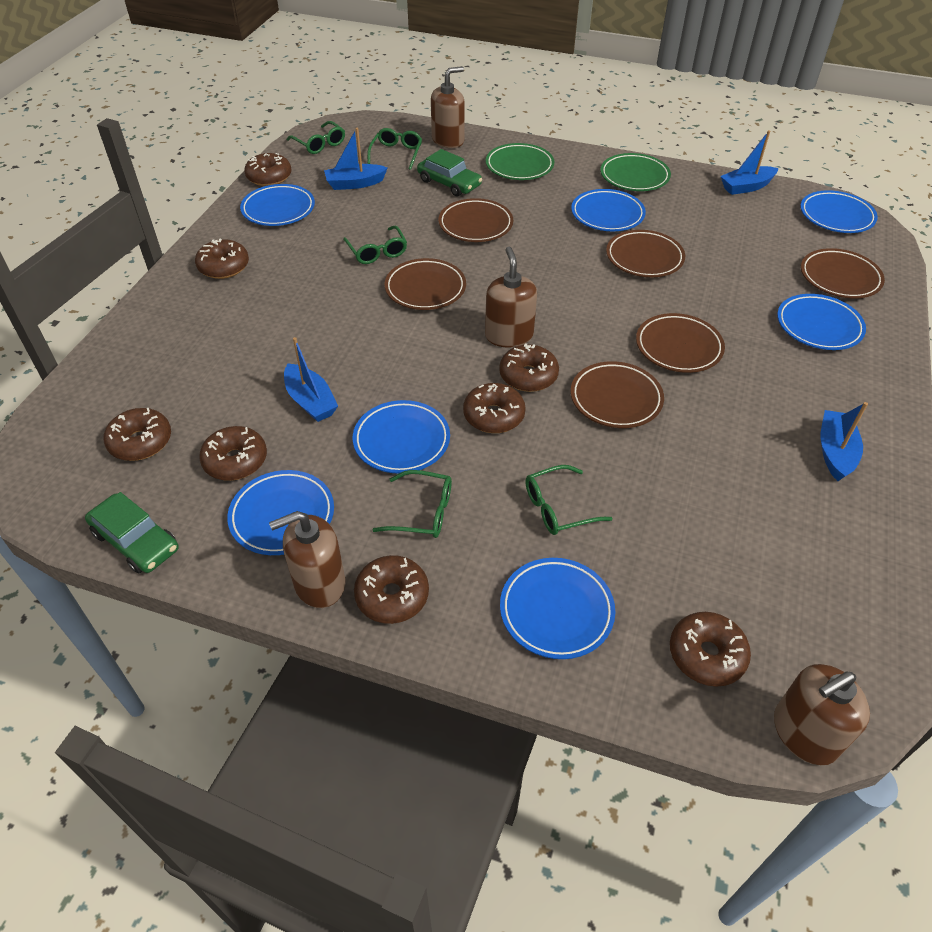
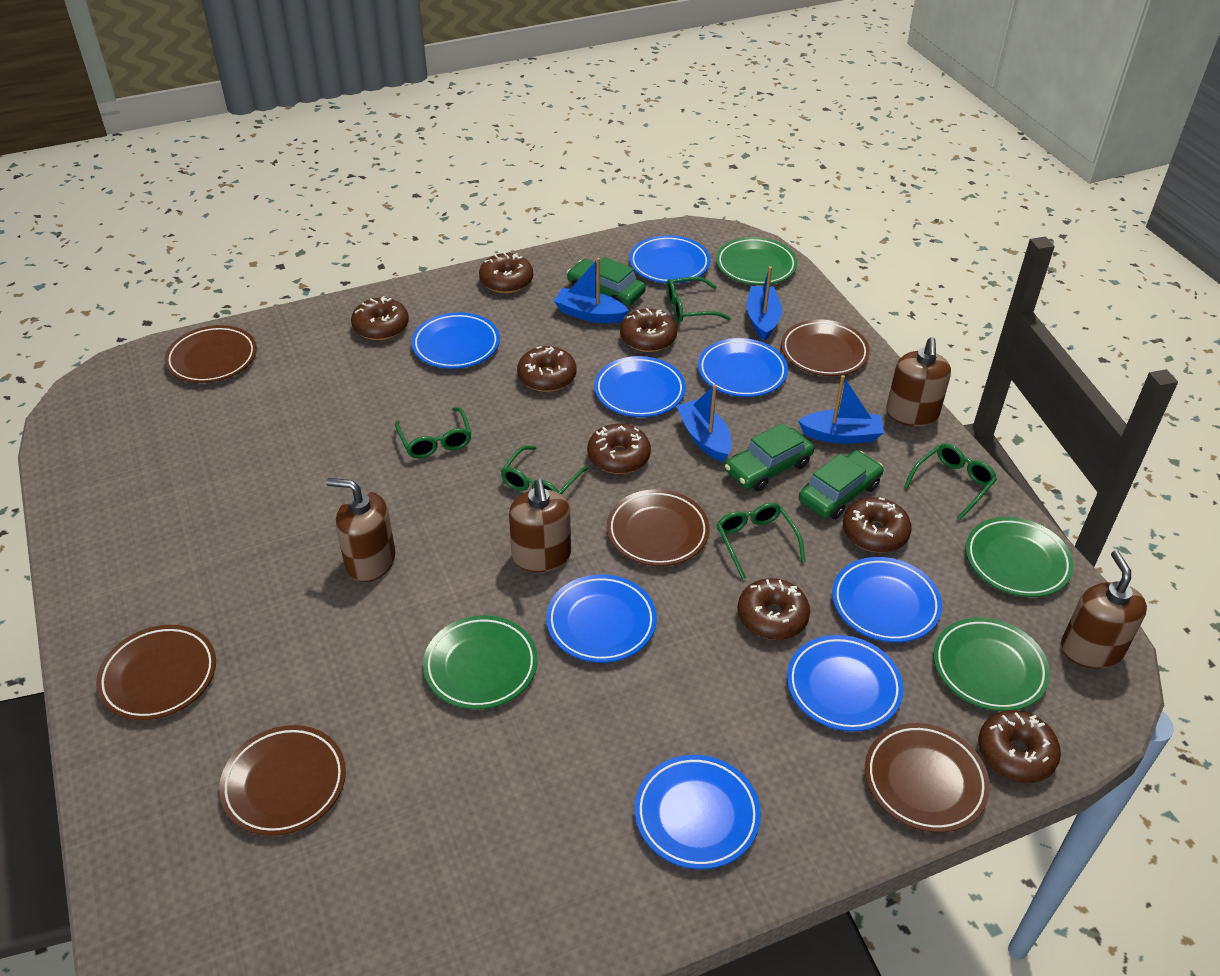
blue plate: [227,470,334,555] [240,184,315,226] [353,400,450,473] [500,558,615,659] [571,189,646,231] [777,294,866,350] [800,190,878,233] = 7 -> [411,312,500,369] [546,574,657,663] [594,356,686,417] [629,235,710,283] [635,755,761,869] [698,338,788,397] [787,635,904,732] [832,557,942,642] = 8
green car: [85,492,178,573] [417,149,482,196] = 2 -> [567,257,646,306] [725,423,814,491] [799,450,883,519] = 3
green plate: [486,143,554,180] [600,153,671,191] = 2 -> [423,615,538,709] [716,237,797,285] [933,617,1050,711] [965,517,1074,597] = 4

